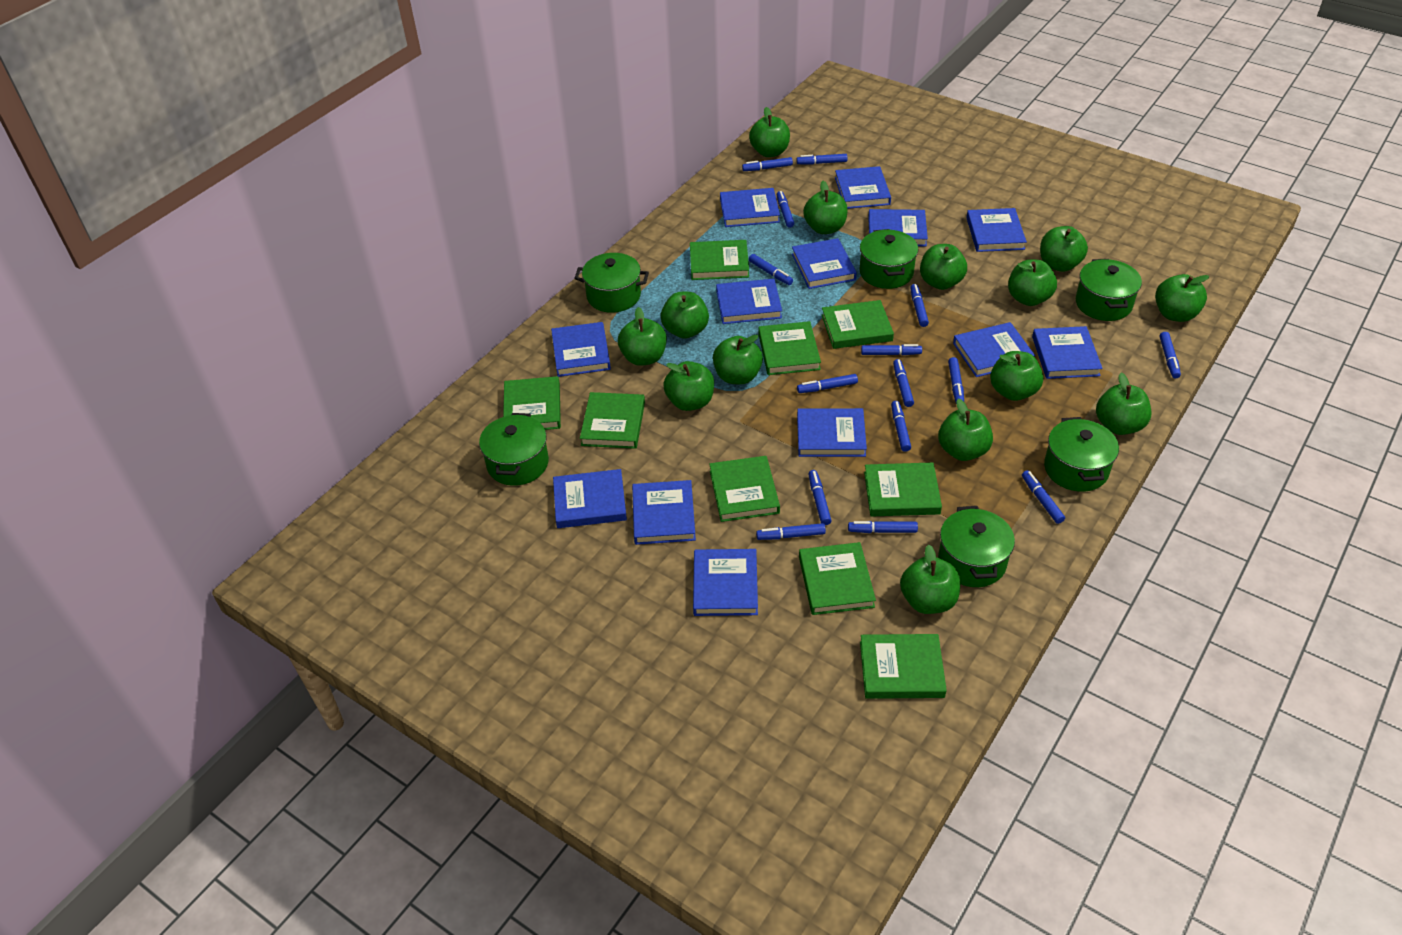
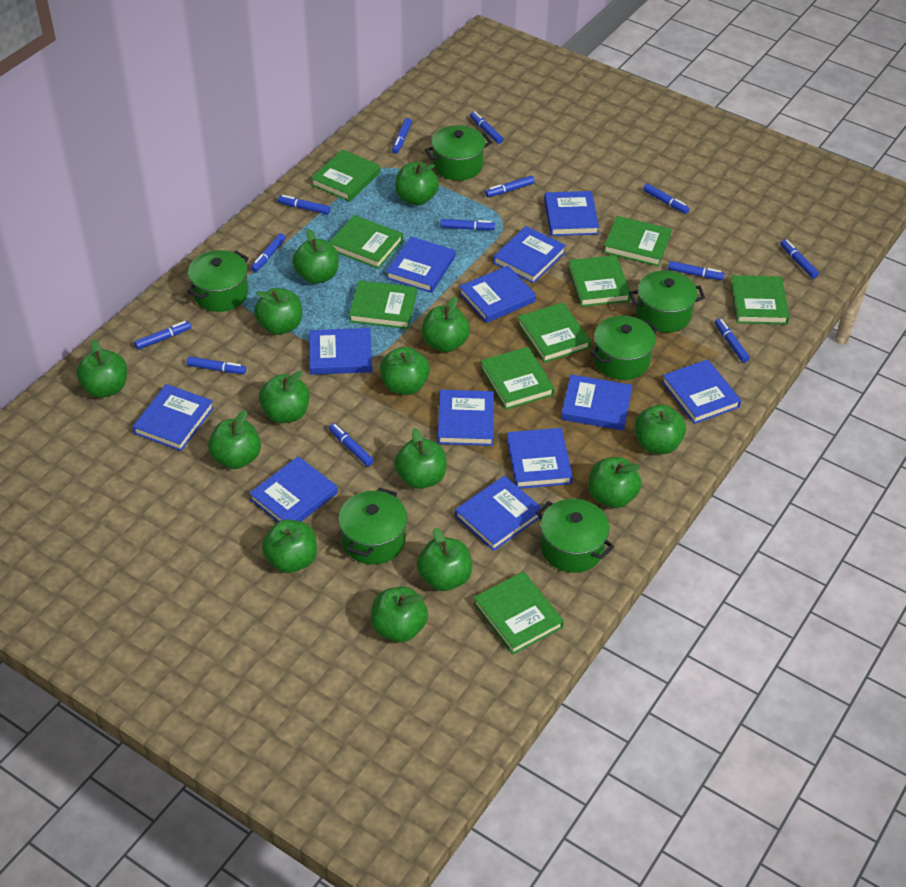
blue book: [551,322,611,377] [553,469,627,528] [632,480,696,545] [693,549,758,616] [716,279,782,324] [720,188,780,227] [792,238,857,289] [797,408,867,457] [835,166,891,209] [868,209,928,246] [953,322,1035,377] [966,208,1027,252] [1032,326,1103,379] = 13 -> [132,384,214,451] [249,456,338,522] [309,328,372,375] [386,237,455,293] [437,390,494,446] [455,476,543,551] [459,266,536,323] [493,226,566,283] [507,428,573,489] [544,191,599,236] [561,374,633,431] [662,359,741,424] = 12
blue marker: [742,157,793,171] [749,254,793,285] [756,523,826,540] [777,191,795,228] [797,154,848,165] [797,374,858,393] [809,470,832,525] [848,521,918,533] [861,344,922,355] [891,401,911,452] [893,359,914,407] [910,284,929,327] [948,357,964,402] [1022,470,1065,524] [1159,332,1181,379] = 15 -> [134,321,191,350] [187,356,246,374] [251,233,286,272] [278,195,330,215] [329,423,374,466] [392,118,412,154] [440,219,495,230] [470,111,503,144] [485,176,535,197] [643,184,690,214] [668,261,725,280] [715,318,750,363] [780,239,819,279] = 13

